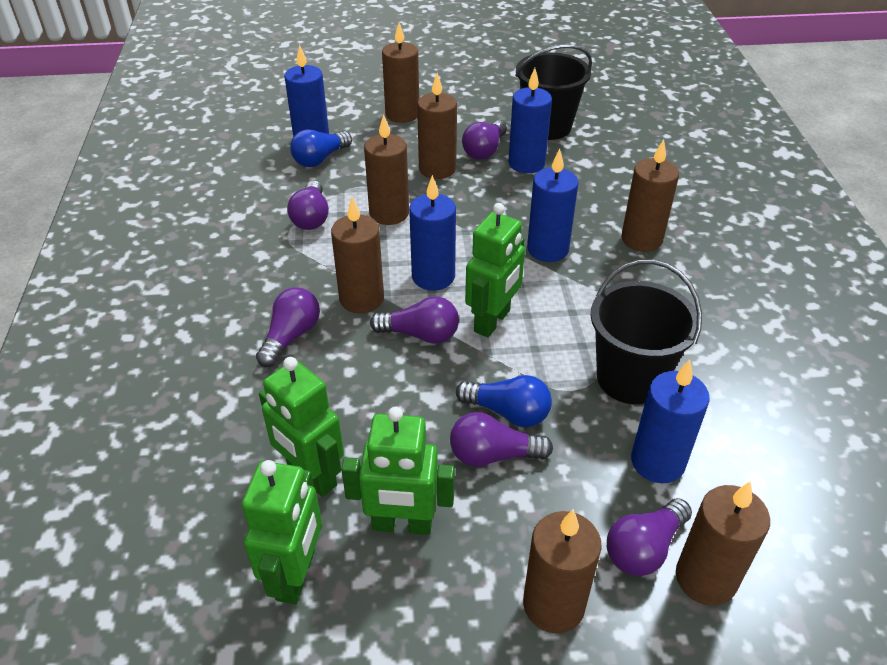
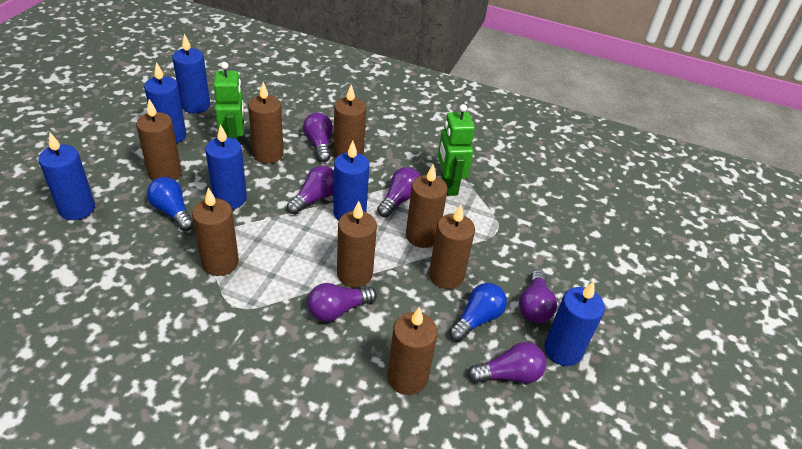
black bucket: [515,45,592,140] [591,260,702,404] = 2 -> none = 0
blue candle: [284,45,329,137] [409,175,456,291] [508,68,552,173] [527,149,579,262] [631,360,710,483] = 5 -> [38,132,95,220] [144,62,186,143] [172,34,210,113] [205,124,247,209] [333,141,369,221] [544,281,605,366] = 6
brown candle: [331,197,384,313] [364,114,409,225] [382,23,419,123] [417,73,457,179] [523,509,602,633] [621,139,679,252] [676,481,770,606] = 7 -> [136,99,182,181] [192,188,239,276] [248,82,284,163] [334,85,366,159] [337,201,377,287] [387,307,438,395] [406,164,448,248] [429,204,475,289] = 8
green robot: [242,460,322,604] [259,357,344,497] [341,407,455,535] [465,203,525,338] = 4 -> [214,62,244,142] [438,104,475,196] = 2

